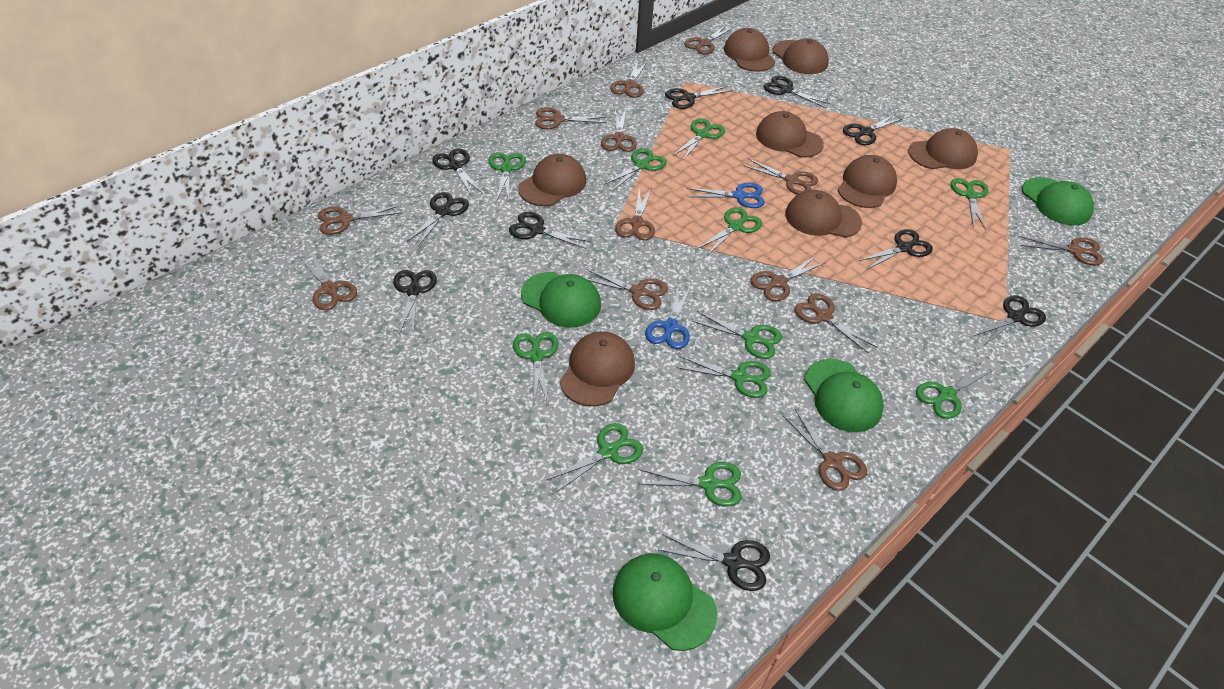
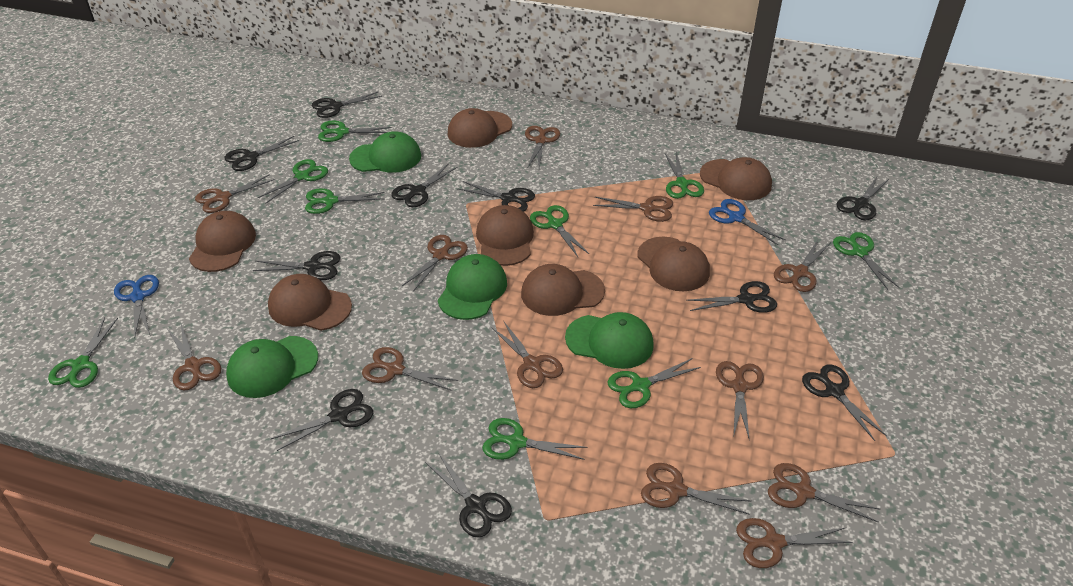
brown cap: [518,154,587,206] [560,331,635,406] [724,28,775,72] [756,111,824,158] [772,38,829,74] [785,190,862,238] [838,155,897,208] [908,128,978,169] = 8 -> [189,211,256,272] [268,274,352,331] [448,108,512,148] [476,205,534,266] [521,264,605,316] [637,237,710,291] [700,157,772,200] = 7
brown scissors: [298,251,357,310] [318,205,402,235] [535,107,607,129] [586,269,668,310] [601,109,637,152] [610,60,647,98] [615,188,655,240] [684,25,734,54] [743,159,818,195] [750,256,826,301] [783,409,867,491] [794,293,877,354] [1019,236,1104,266] = 13 -> [167,324,221,390] [195,174,275,213] [362,347,458,391] [402,235,468,292] [492,322,563,388] [525,126,560,168] [593,196,673,222] [641,463,752,515] [716,361,764,440] [736,518,853,568] [768,463,881,522] [774,238,830,292] = 12
green scissors: [488,152,526,200] [513,332,558,405] [547,423,643,492] [603,148,667,191] [639,462,742,507] [673,118,725,160] [676,356,771,398] [692,311,782,359] [697,207,762,256] [916,362,993,419] [951,178,988,230] = 11 -> [48,318,118,388] [257,159,328,204] [305,188,385,214] [318,120,392,142] [482,418,587,460] [530,205,589,257] [607,358,701,408] [665,152,704,199] [833,232,899,290] = 9

